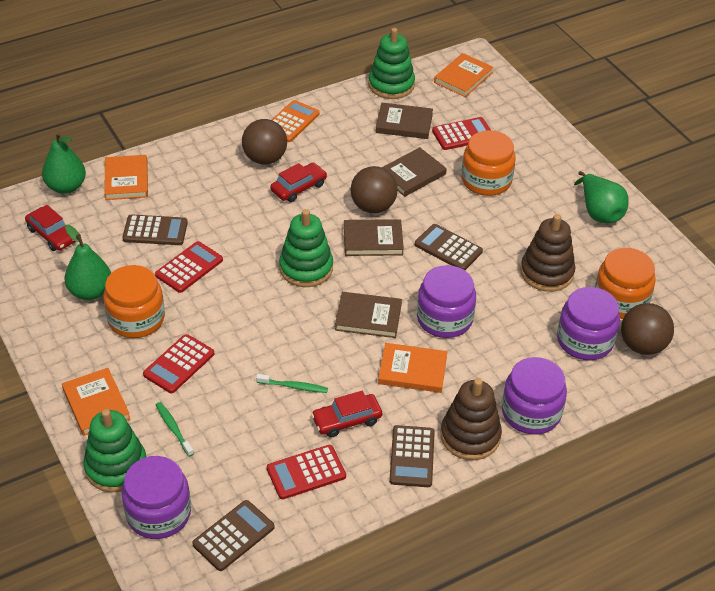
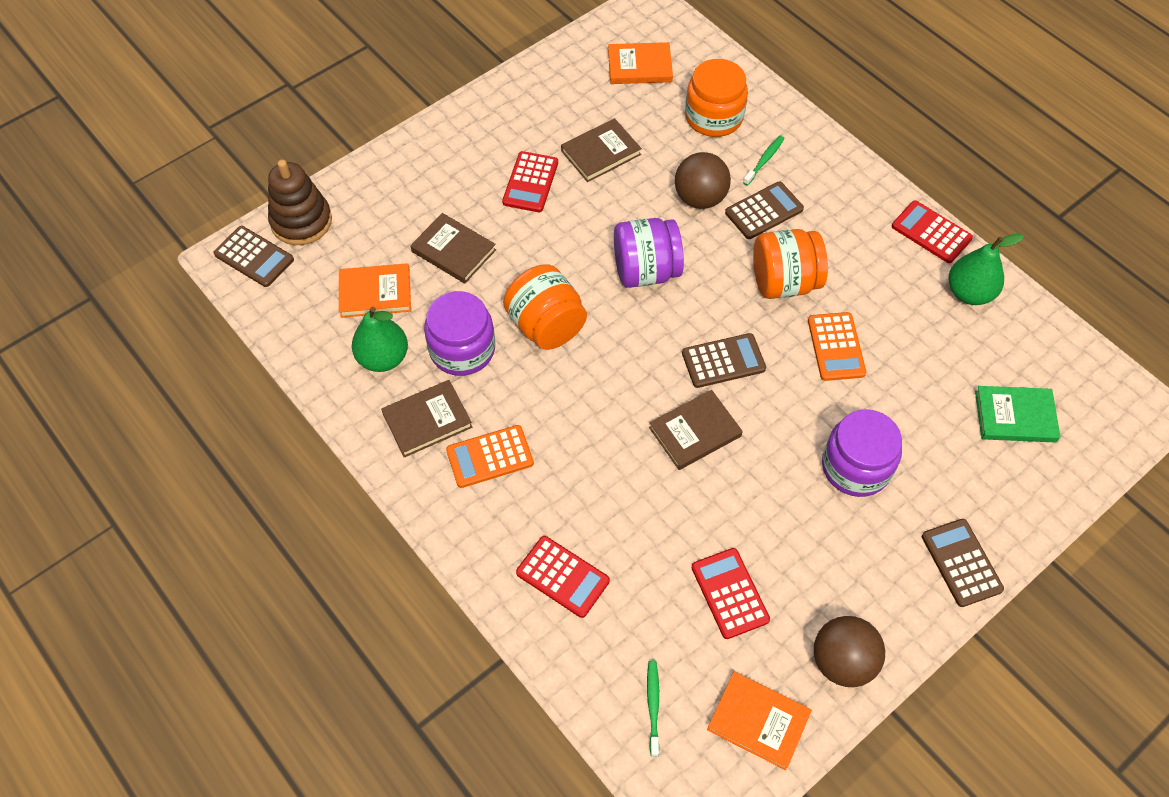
brown ball: [242,119,287,165] [351,166,398,213] [621,303,674,355] = 3 -> [675,152,731,209] [814,616,885,687] = 2
brown stacking toy: [441,378,502,460] [520,214,575,292] = 2 -> [268,160,332,245] = 1
green book: none = 0 -> [975,386,1060,443] = 1
green pear: [42,132,86,194] [65,225,111,300] [574,171,629,223] = 3 -> [352,307,408,372] [948,234,1024,305] = 2
green stacking toy: [83,409,146,492] [279,209,333,287] [368,28,415,99] = 3 -> none = 0
orange book: [62,368,131,436] [104,155,148,200] [378,343,448,393] [434,53,494,97] = 4 -> [339,263,411,318] [608,42,673,84] [707,671,812,770] = 3
orange calculator: [272,100,320,142] = 1 -> [446,425,534,488] [808,312,866,381] = 2
purple jar: [122,456,191,539] [417,265,476,338] [502,357,567,435] [557,287,620,360] = 4 -> [424,291,495,376] [614,218,684,288] [822,409,902,497] = 3
red car: [25,205,76,251] [270,162,327,202] [311,390,382,437] = 3 -> none = 0

